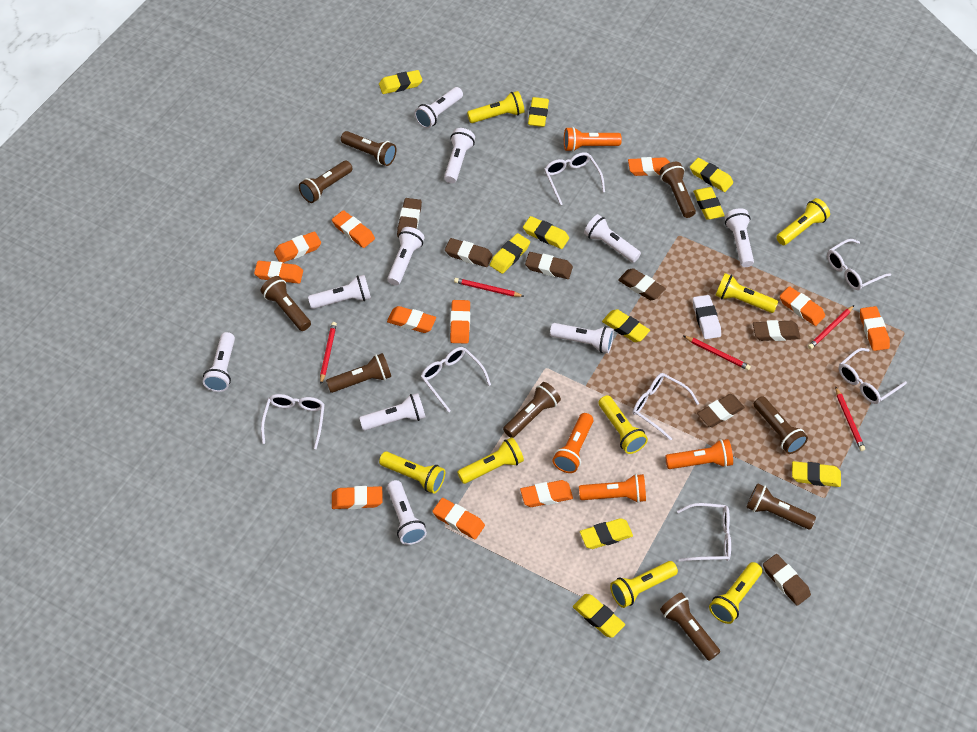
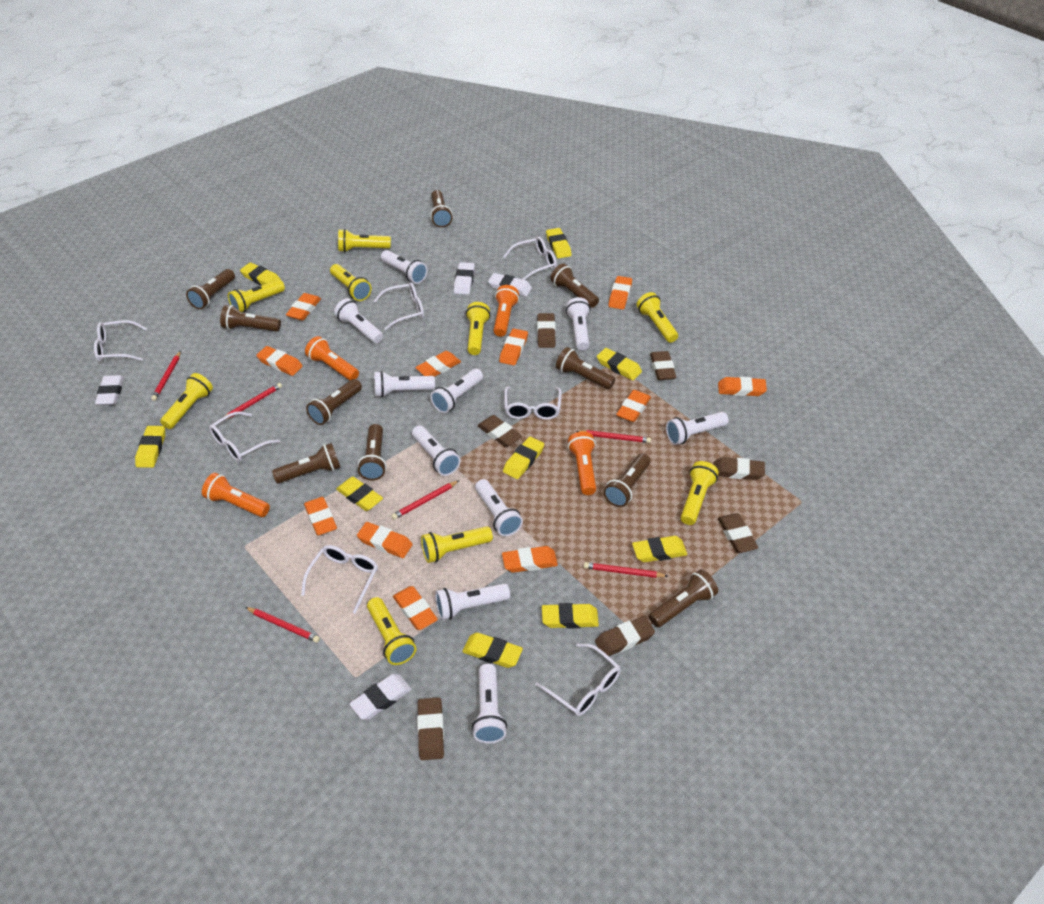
brown flashlight: [261,276,311,331] [299,161,353,203] [326,353,391,393] [341,131,397,166] [503,382,561,438] [659,162,696,218] [660,592,720,661] [746,483,816,529] [754,396,808,454] = 9 -> [186,269,235,309] [220,305,281,331] [272,443,341,483] [306,379,362,425] [357,424,386,480] [430,190,453,227] [550,264,599,308] [556,347,615,389] [603,453,650,507] [649,569,718,627] = 10
red pencil: [320,322,337,384] [454,278,524,297] [684,336,751,370] [808,305,854,349] [835,386,865,451] = 5 -> [151,351,181,401] [224,383,282,419] [245,607,320,643] [391,480,459,519] [576,430,651,443] [584,562,668,578] = 6
white eraser: [693,295,721,339] = 1 -> [95,375,124,405] [350,674,412,720] [454,262,475,295] [488,273,532,296] = 4
yellow eraser: [379,70,423,94] [490,233,530,274] [523,216,569,249] [528,97,549,127] [573,594,625,638] [580,518,633,549] [602,309,650,342] [690,158,733,192] [693,187,725,220] [792,461,841,487] = 10 -> [135,426,165,468] [240,262,281,286] [336,477,383,511] [462,633,523,668] [503,437,544,479] [542,603,599,629] [546,228,572,259] [597,348,642,380] [632,536,687,562] = 9
yellow flashlight: [379,452,445,494] [457,437,524,484] [467,91,524,123] [599,395,648,454] [610,561,678,608] [709,562,762,624] [715,273,778,313] [776,198,830,245] = 8 -> [160,373,213,429] [228,279,285,312] [330,264,372,301] [338,229,391,252] [367,597,416,665] [421,526,493,563] [466,302,490,355] [636,292,678,343] [681,461,719,525] = 9

